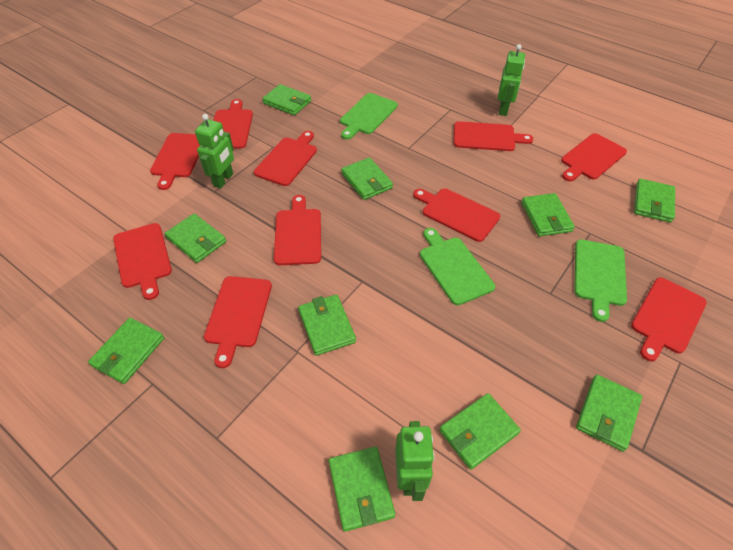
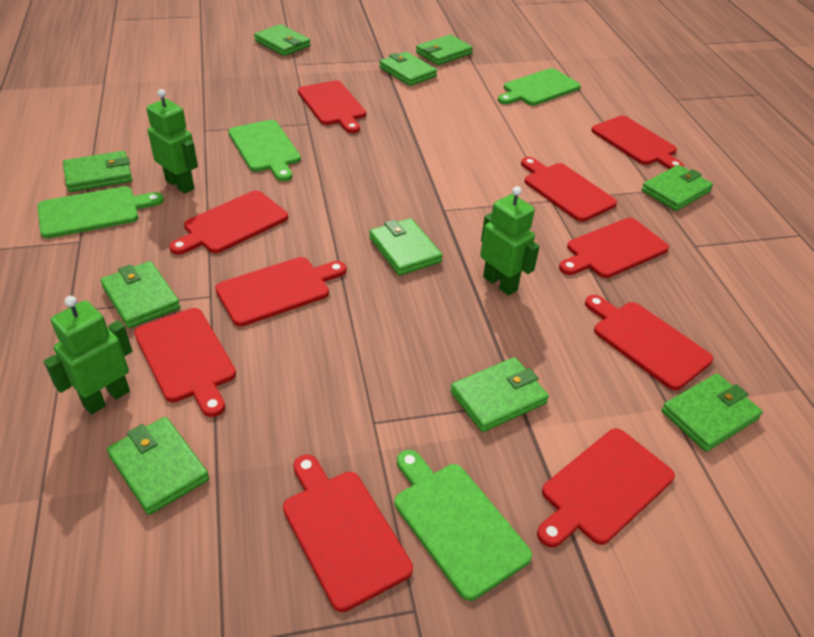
green cutting board: [340,93,398,140] [420,228,495,305] [574,239,627,322] = 3 -> [37,186,164,238] [228,120,301,181] [395,450,532,601] [498,68,581,105] = 4

